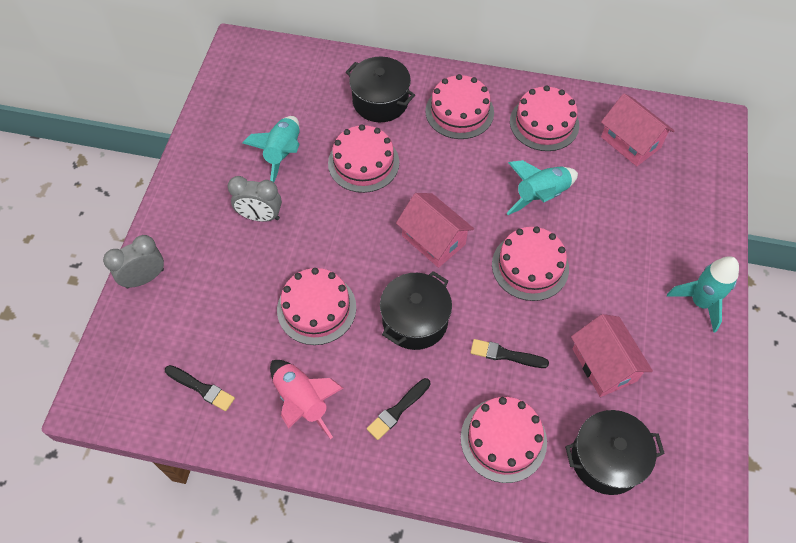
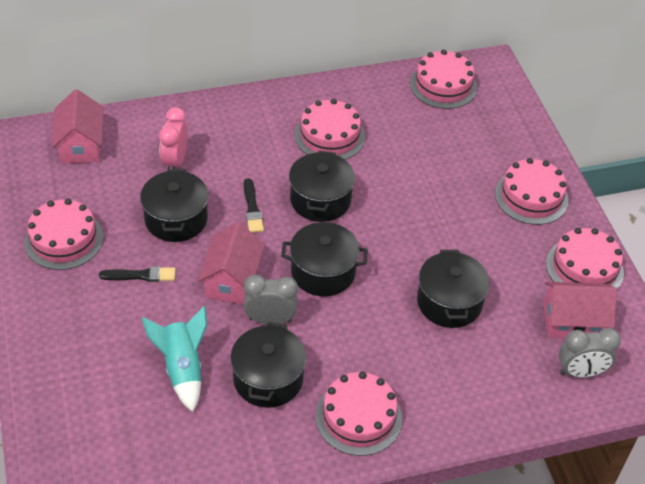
black brush: [165,365,235,411] [367,378,431,440] [471,339,549,368] = 3 -> [99,266,176,282] [244,178,264,233] = 2
black pot: [346,56,415,122] [380,271,452,350] [565,410,665,495] = 3 -> [140,169,208,242] [230,322,306,408] [281,222,368,296] [289,151,355,222] [417,250,490,328] = 5
pink clock: none = 0 -> [159,107,188,169] = 1
pink rocket: [270,360,343,439] = 1 -> none = 0
turquoise rocket: [243,116,300,182] [506,160,578,215] [667,256,739,332] = 3 -> [142,306,207,412] = 1

